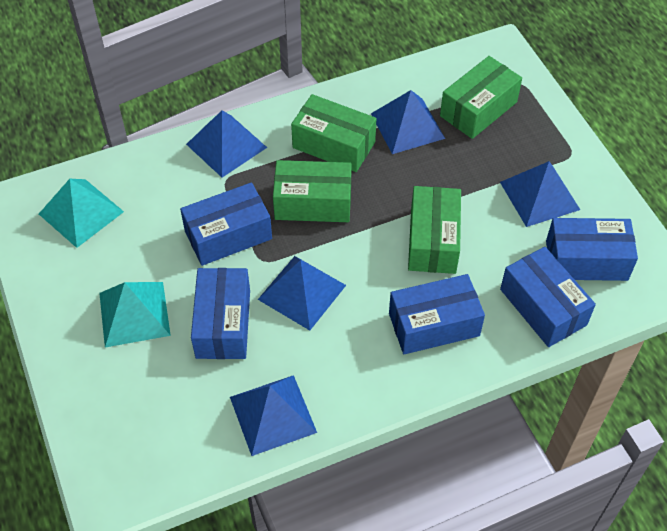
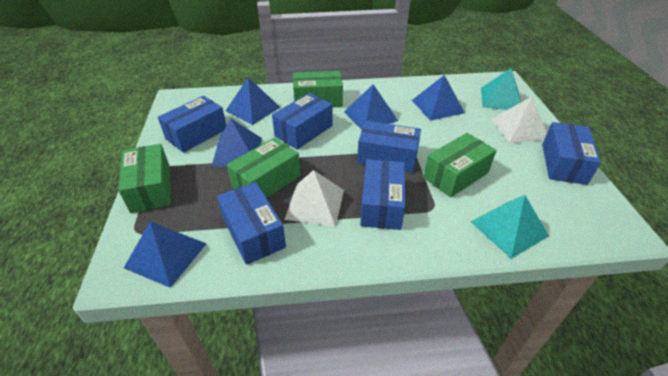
blue box: [180,182,272,266] [191,268,250,359] [389,274,485,354] [500,247,596,347] [546,218,638,281] = 5 -> [158,96,227,153] [217,182,286,265] [272,93,333,149] [357,121,421,173] [360,159,405,230] [542,122,601,185] = 6
white pyramid: none = 0 -> [284,170,344,227] [492,97,547,143] = 2

